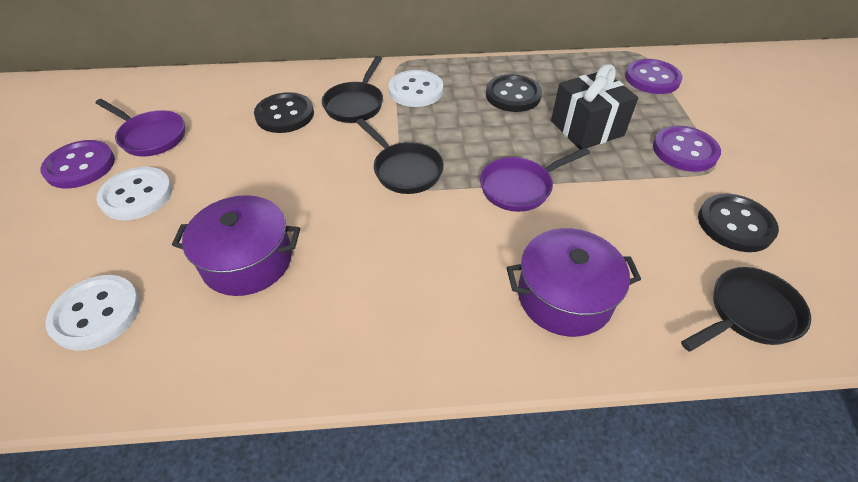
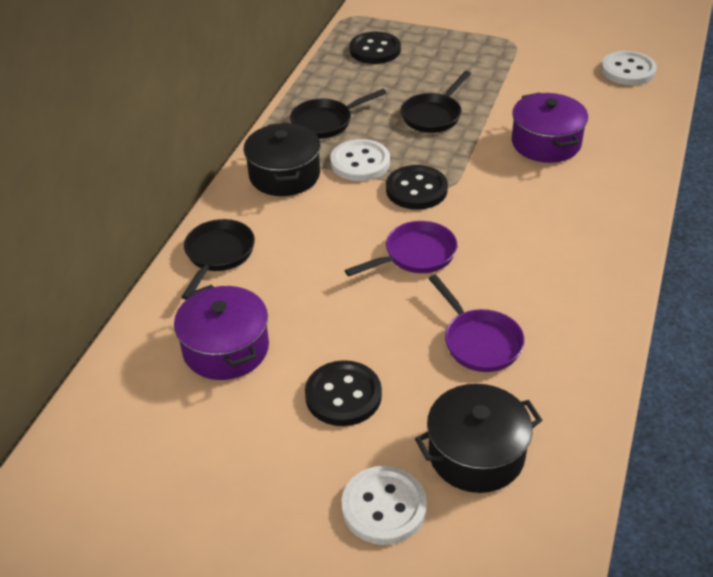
black gift: [551,64,638,150] = 1 -> none = 0
black pot: none = 0 -> [244,123,321,196] [415,384,542,493] = 2
purple button: [41,140,115,188] [625,59,683,94] [653,126,721,172] = 3 -> none = 0

